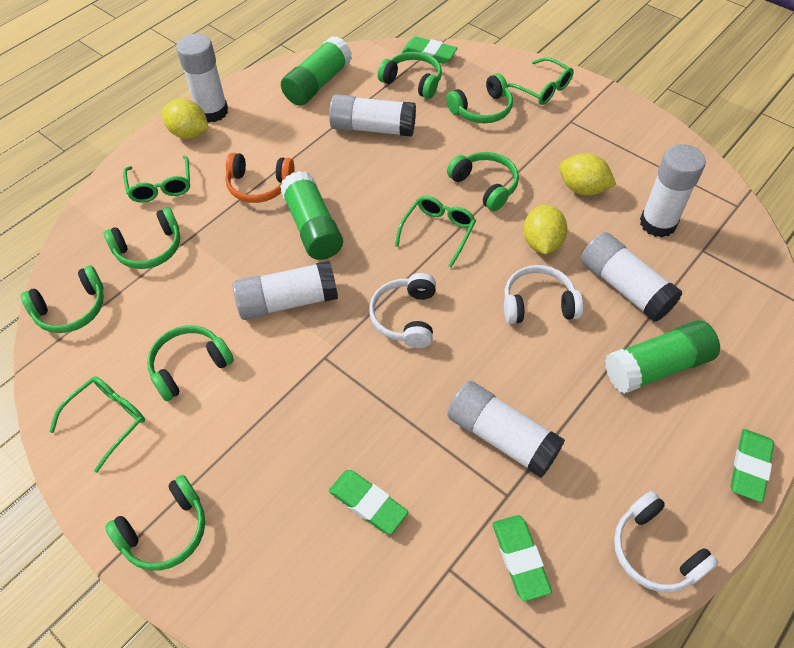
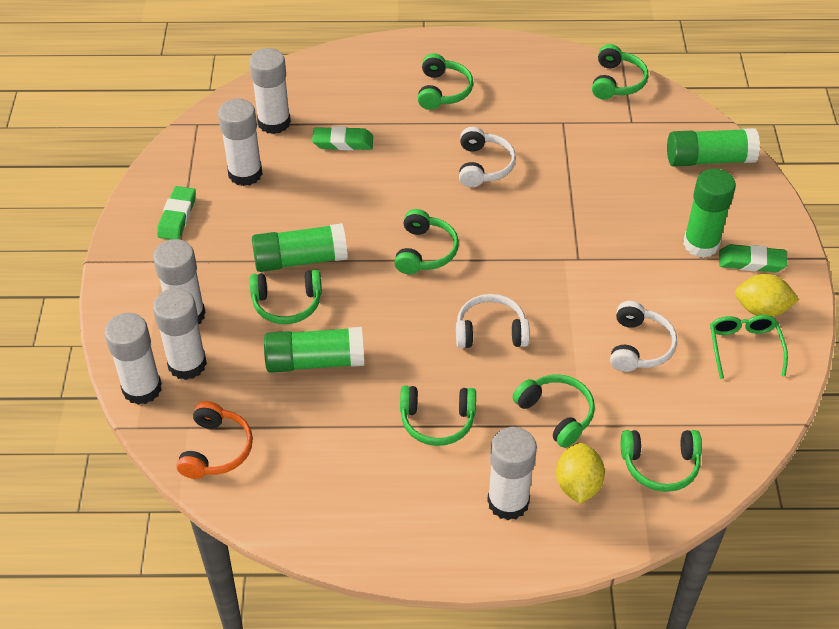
green eraser: [329,470,408,534] [402,37,457,64] [492,515,552,602] [731,429,774,503] = 4 -> [157,186,196,240] [312,126,373,150] [719,244,787,272] = 3
green glasses: [49,376,145,473] [123,156,190,203] [395,196,476,268] [507,57,574,105] = 4 -> [710,315,788,379] = 1
green glue stick: [280,171,343,260] [281,36,352,106] [605,320,720,394] = 3 -> [252,223,348,272] [264,327,364,373] [667,128,760,167] [683,169,736,258] = 4
yellow lemon: [162,99,208,139] [523,205,568,254] [559,153,616,195] = 3 -> [556,443,605,504] [735,274,799,317] = 2

